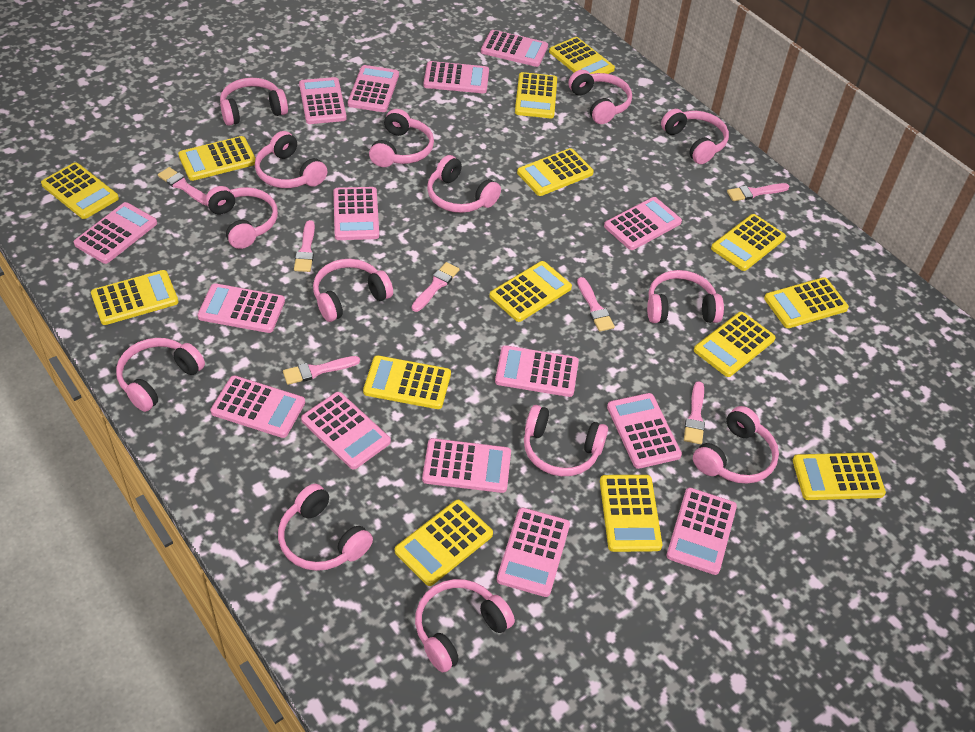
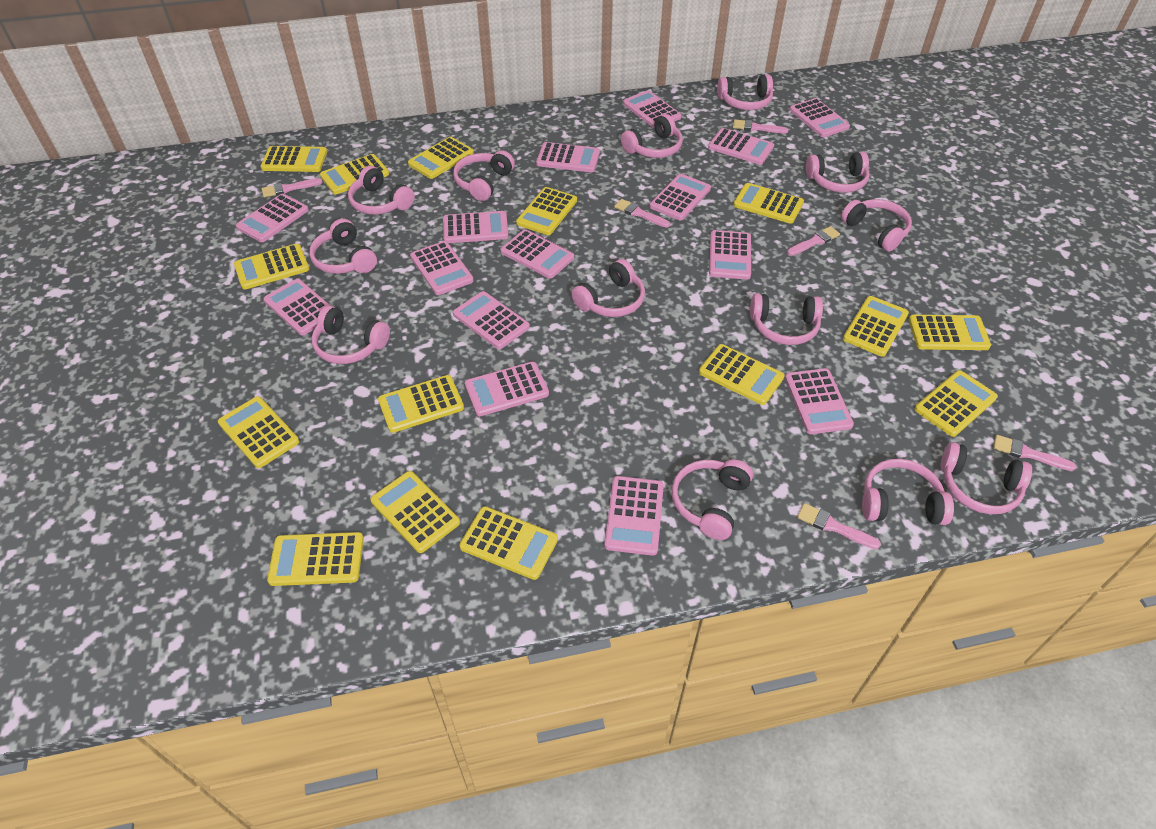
pink brush: [158,167,207,205] [283,356,360,385] [294,220,315,272] [412,262,460,312] [577,277,615,332] [684,381,705,444] [727,183,789,201] = 7 -> [262,178,323,198] [614,199,670,227] [733,119,789,133] [787,226,840,256] [797,503,881,549] [993,435,1076,471] = 6
pink headphones: [116,338,205,412] [206,186,278,249] [220,78,288,126] [255,131,327,188] [278,484,373,571] [313,259,393,322] [369,109,434,167] [415,579,515,673] [427,155,501,213] [524,405,608,476] [568,70,632,124] [647,270,724,323] [661,109,729,164] [693,406,779,484] = 14 -> [309,219,377,274] [312,305,390,364] [348,166,415,215] [453,150,515,201] [571,259,645,317] [621,114,683,158] [672,459,753,540] [717,75,773,110] [750,293,823,345] [806,152,869,193] [841,199,912,252] [862,459,954,525] [941,442,1032,514] = 13
yellow calculator: [41,162,119,219] [91,270,178,325] [178,136,255,181] [363,355,451,409] [395,500,493,586] [490,261,572,322] [515,72,557,118] [517,148,594,196] [549,37,615,74] [600,475,662,552] [694,312,775,377] [711,214,786,271] [764,277,849,328] [793,453,886,500] = 14 -> [218,396,299,468] [234,244,309,290] [261,146,327,172] [267,532,364,586] [320,154,389,194] [370,471,460,553] [378,375,464,433] [408,137,474,179] [459,506,558,580] [516,187,577,235] [699,344,785,405] [733,183,804,224] [843,296,909,357] [908,315,991,350] [915,370,998,437] = 15

